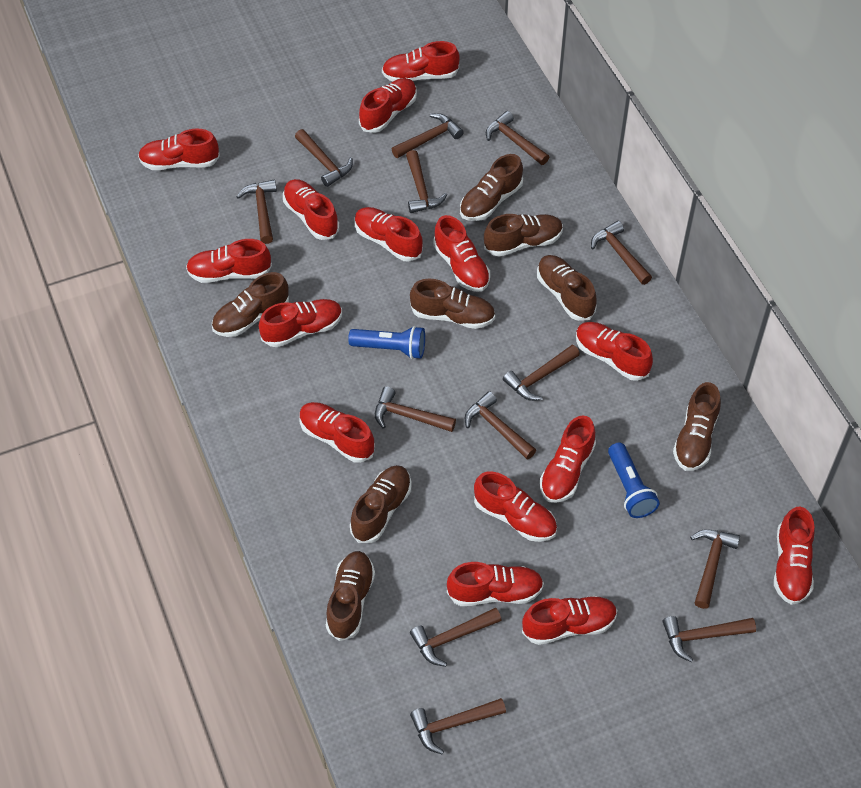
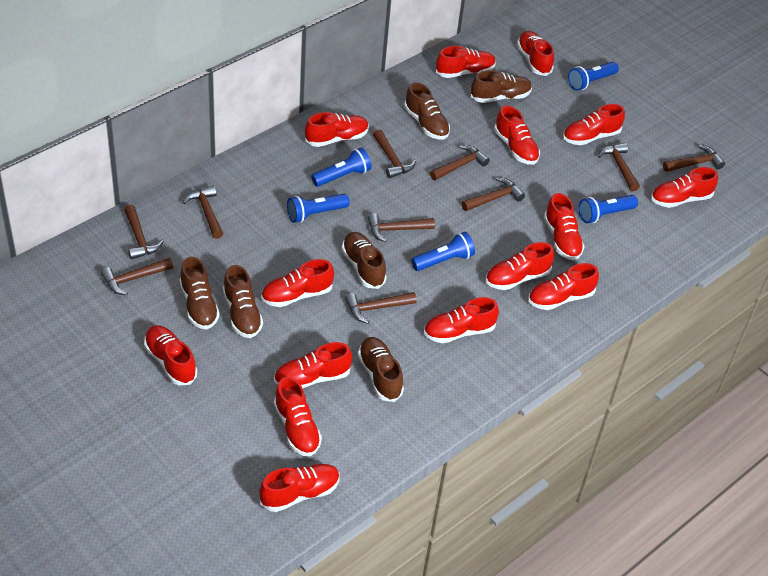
blue flashlight: [348,326,425,359] [608,443,660,518] = 2 -> [287,194,350,223] [311,147,371,187] [411,232,475,271] [568,62,619,91] [579,195,638,223] = 5
brown hammer: [237,180,277,244] [295,129,353,187] [375,387,456,432] [392,113,464,158] [406,150,447,213] [410,608,502,667] [410,698,506,754] [465,391,536,459] [486,111,549,165] [503,345,580,401] [591,221,652,285] [663,616,756,662] [690,529,740,609] = 13 -> [101,258,173,295] [124,205,164,259] [183,186,223,239] [345,292,417,324] [368,213,435,242] [373,129,416,178] [430,145,490,180] [462,177,525,211] [598,143,640,191] [663,145,725,172] = 10
brown shoe: [212,272,289,337] [326,551,375,641] [350,465,412,543] [410,279,495,329] [460,154,523,221] [484,214,563,256] [537,255,596,321] [673,382,721,471] = 8 -> [180,257,220,330] [223,265,263,338] [342,232,387,289] [358,337,404,402] [404,82,450,140] [471,70,532,103] = 6

